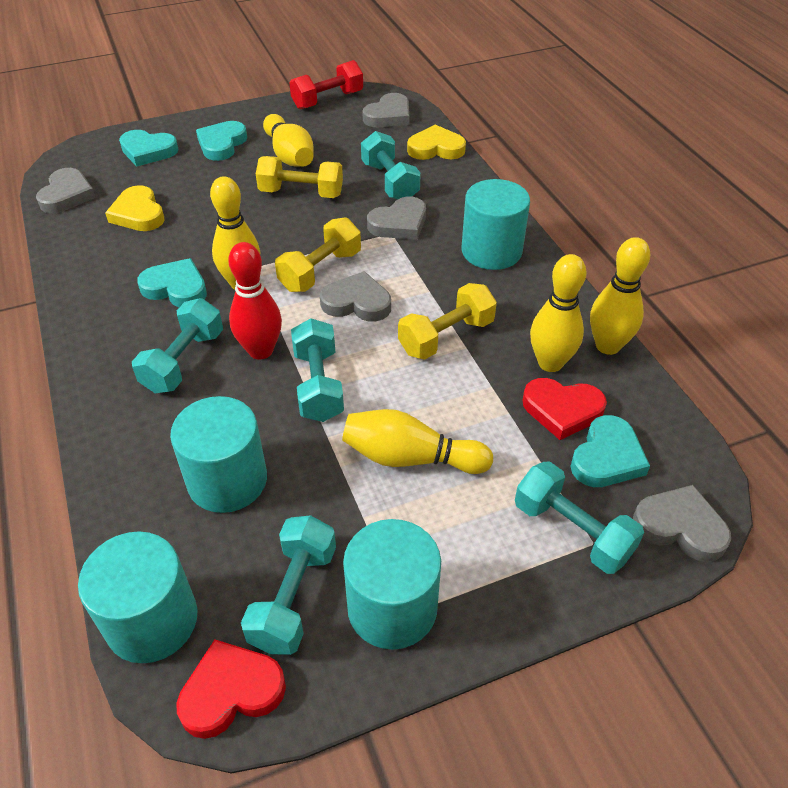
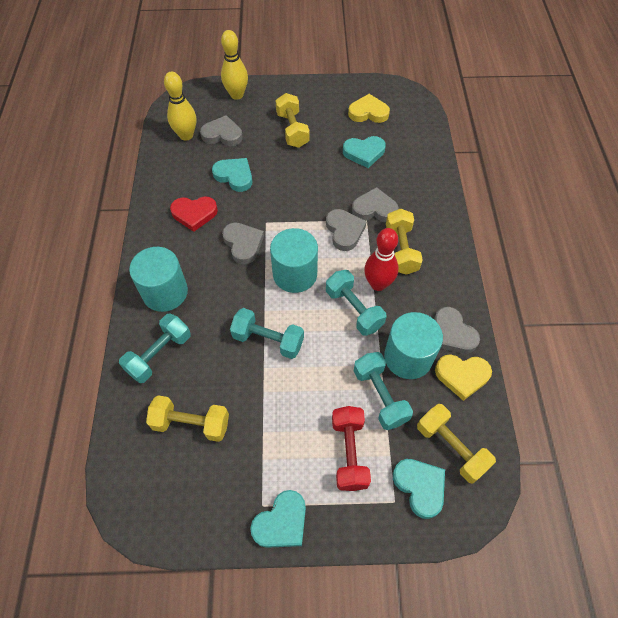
red heart: [176,640,286,739] [523,378,607,440] = 2 -> [170,196,218,232] = 1
turquoise cylinder: [78,531,198,663] [170,396,267,513] [343,519,441,650] [461,179,530,270] = 4 -> [129,247,188,312] [270,228,318,293] [384,312,443,379] = 3
turquoise dumbbell: [132,298,223,393] [241,515,336,655] [291,318,344,422] [361,131,421,199] [515,461,644,574] = 5 -> [119,314,191,383] [230,308,304,359] [326,270,386,336] [354,352,413,430] = 4
yellow bowling pin: [210,176,260,290] [263,114,314,166] [342,409,493,474] [530,254,586,372] [590,237,650,355] = 5 -> [164,72,196,141] [221,30,248,100] = 2
yellow dumbbell: [256,156,343,198] [275,217,361,292] [398,283,497,360] = 3 -> [146,395,229,442] [275,93,310,148] [386,209,423,275] [417,404,496,484] = 4

